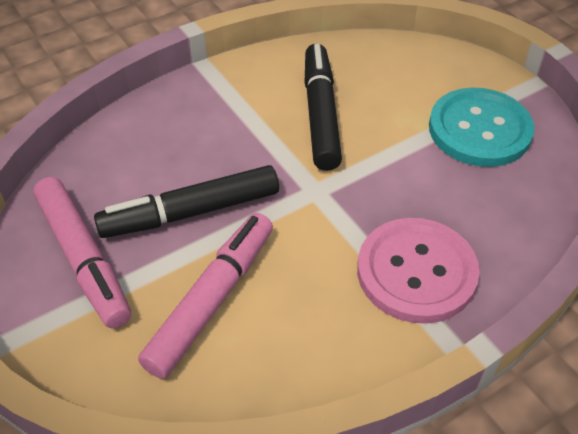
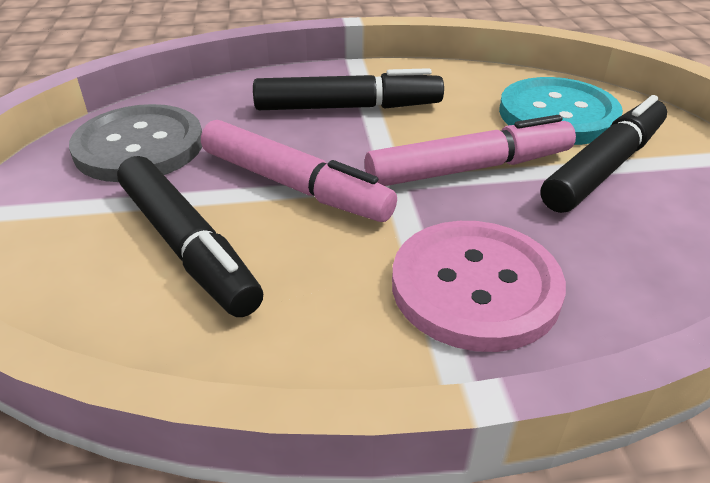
black marker: [94,165,279,238] [305,44,342,171] = 2 -> [117,156,263,317] [253,68,444,110] [541,95,667,213] = 3
grey button: none = 0 -> [69,104,202,182] = 1

